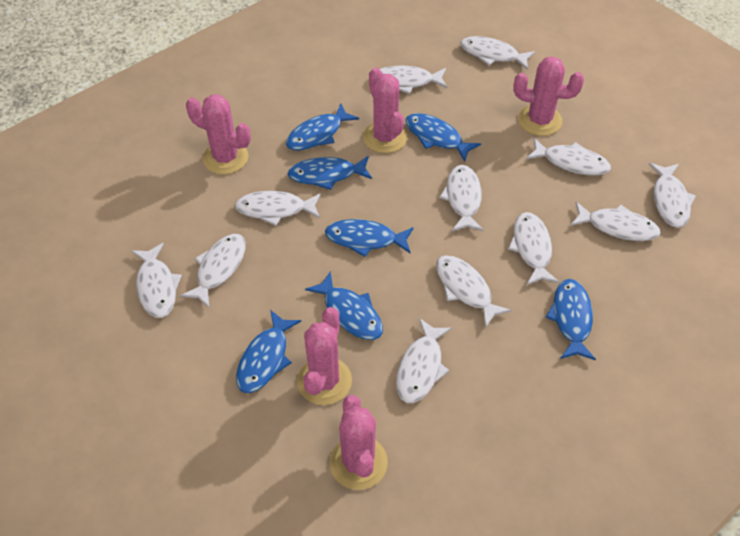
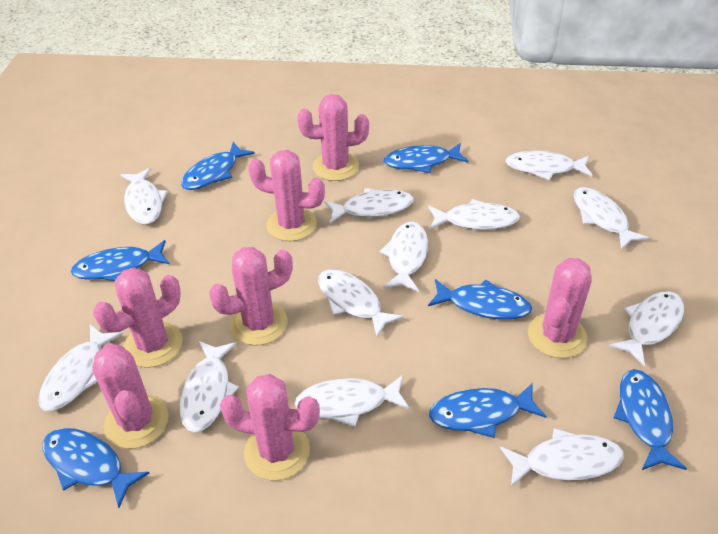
pink cactus: [186,94,251,174] [297,307,352,405] [329,395,388,490] [363,67,408,153] [513,56,584,136] = 5 -> [92,343,169,449] [93,268,182,368] [209,247,293,345] [220,374,320,480] [248,150,325,241] [297,94,369,181] [528,258,592,358] = 7

